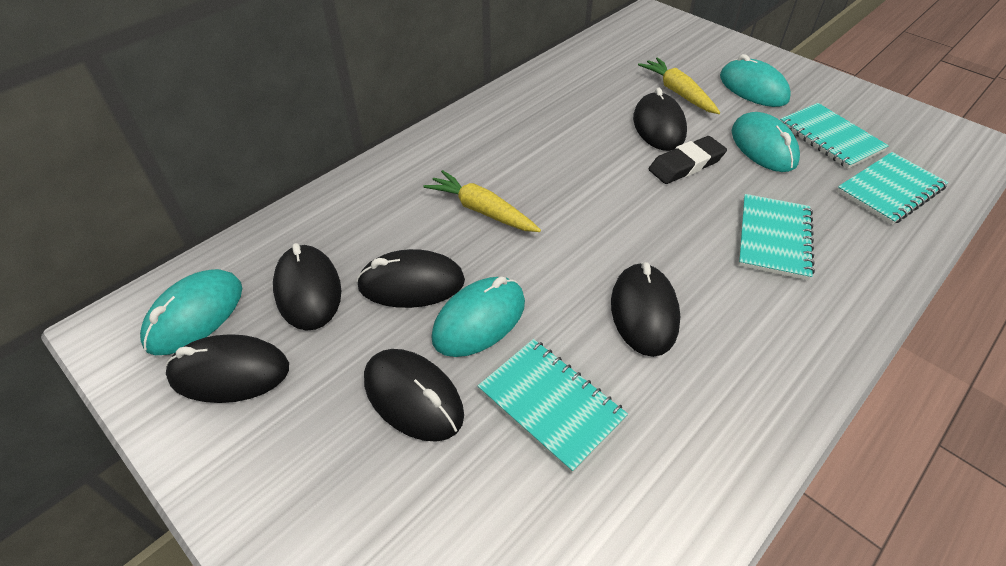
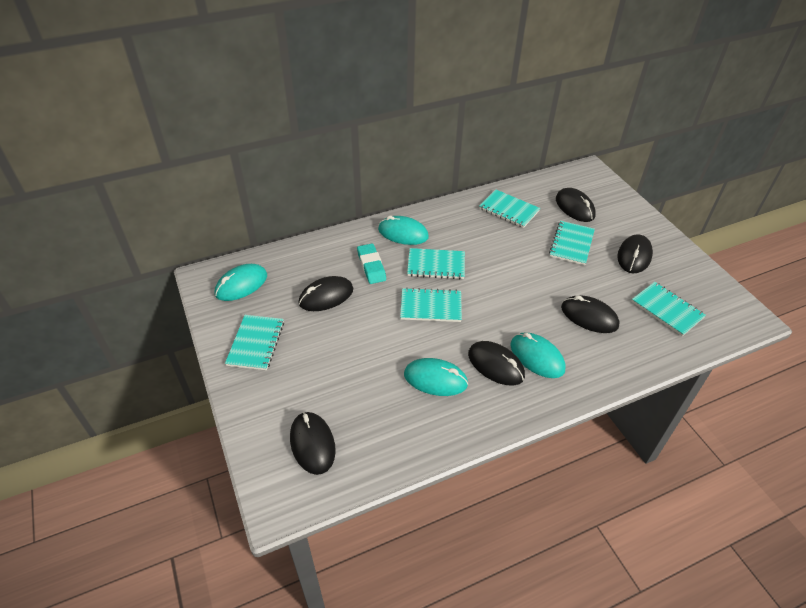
black eraser: [649,136,727,184] = 1 -> none = 0
turquoise eraser: none = 0 -> [357,244,386,284] = 1
turquoise notebook: [478,339,628,473] [738,194,815,281] [780,103,889,169] [837,152,948,225] = 4 -> [225,315,284,370] [400,288,462,322] [407,248,465,279] [479,190,540,228] [549,221,595,265] [631,282,706,336] = 6
yellow carrot: [424,170,541,232] [638,57,720,114] = 2 -> none = 0

